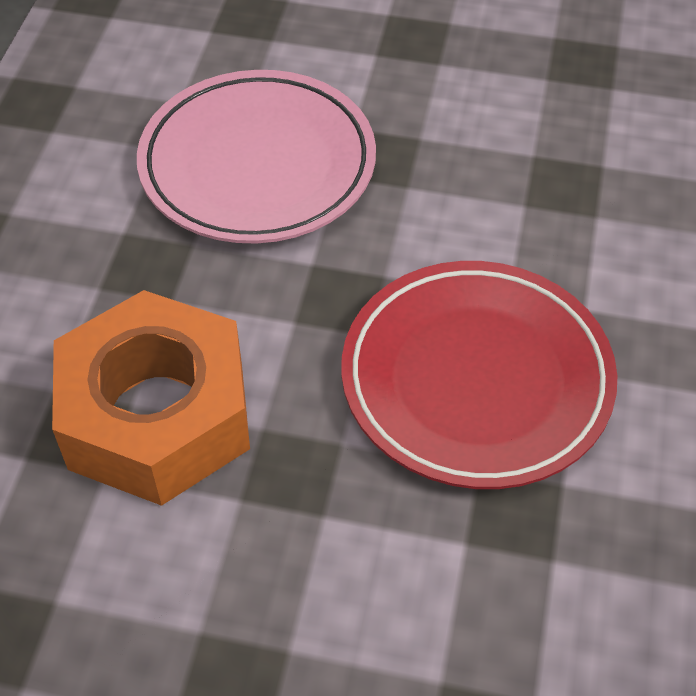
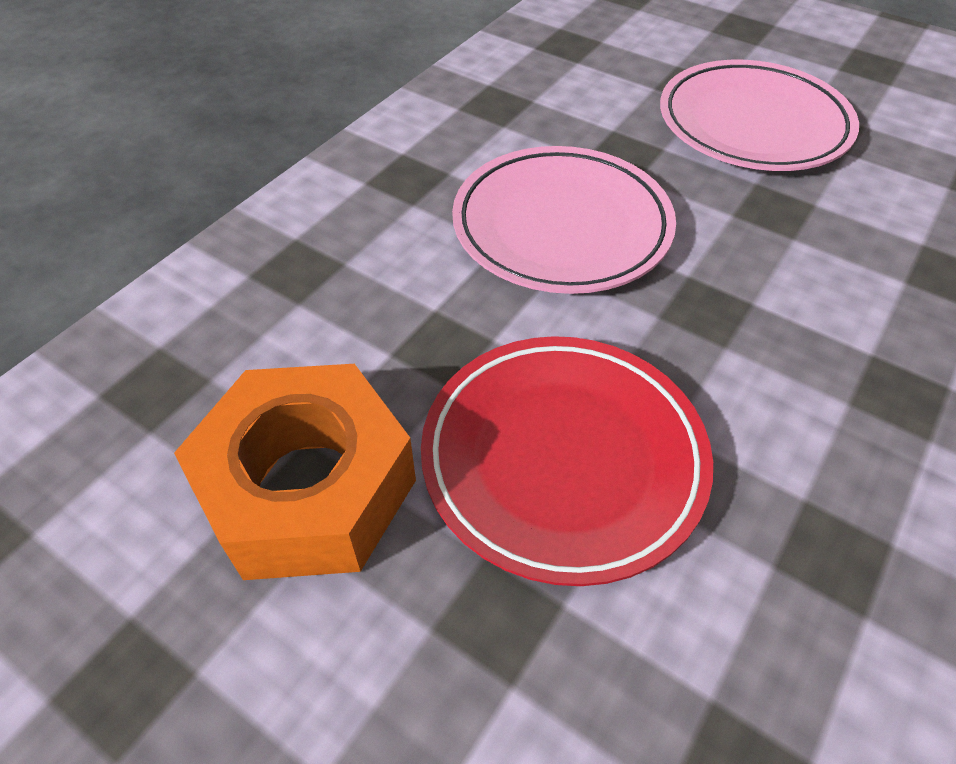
pink plate: [137,70,376,244] = 1 -> [452,146,676,294] [660,60,859,171] = 2

